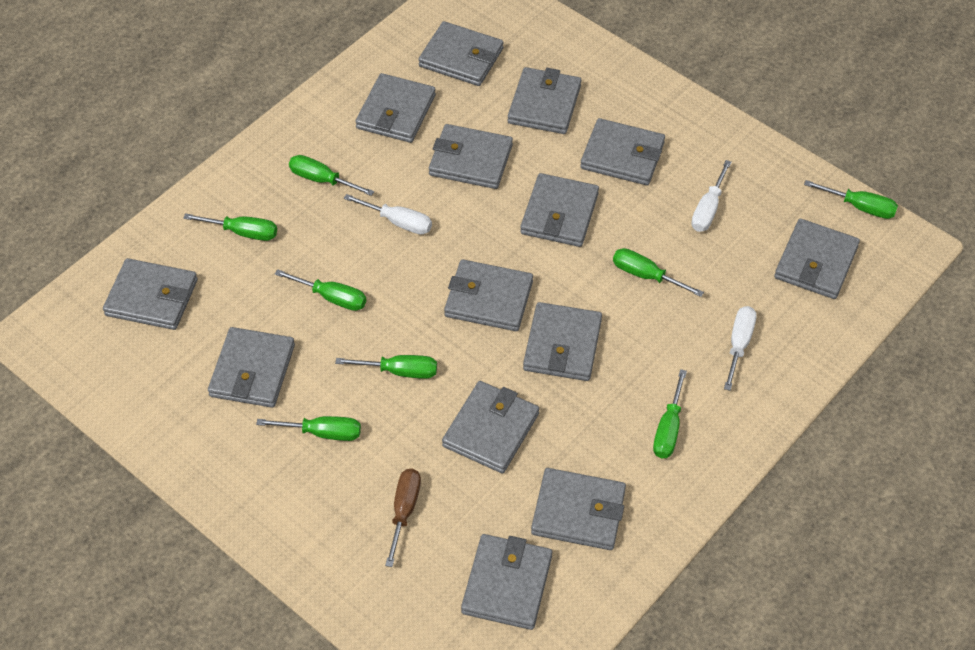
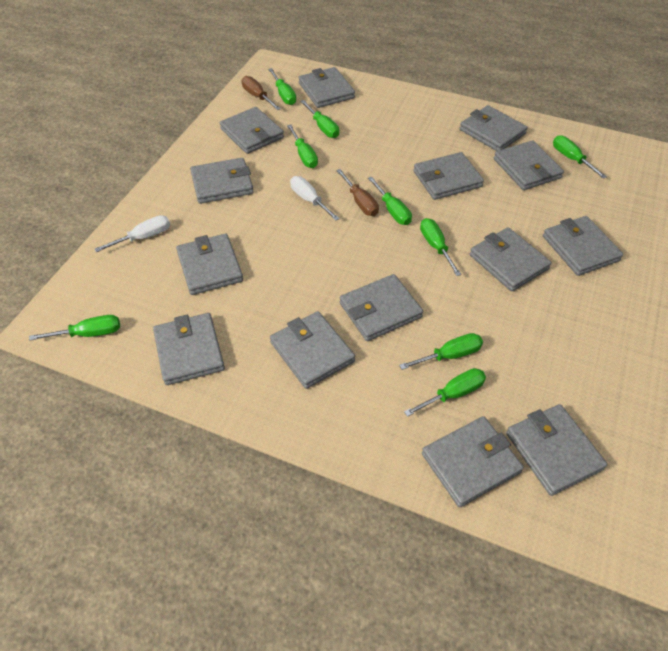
brown screwdriver: [385,469,421,567] = 1 -> [242,76,281,110] [336,169,379,216] = 2
green screwdriver: [183,213,277,241] [256,416,361,441] [275,269,366,311] [289,155,374,196] [335,355,437,379] [613,248,704,297] [653,369,687,458] [804,180,898,219] = 8 -> [29,315,120,341] [268,68,296,105] [287,125,318,168] [300,100,339,138] [368,177,412,225] [399,333,483,370] [404,368,486,417] [420,218,462,276] [553,135,607,179] = 9
white screwdriver: [344,194,432,235] [691,160,732,232] [724,306,757,391] = 3 -> [95,215,170,252] [290,176,340,221] = 2

